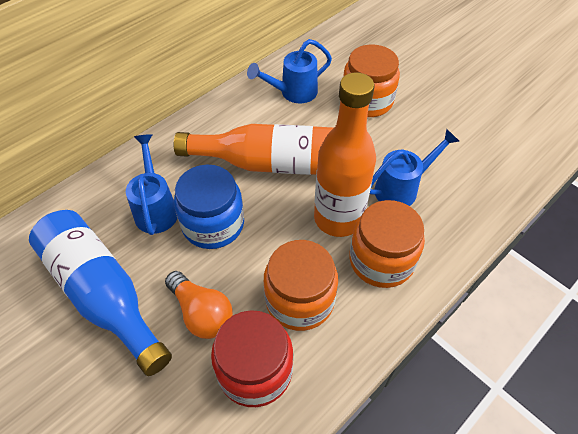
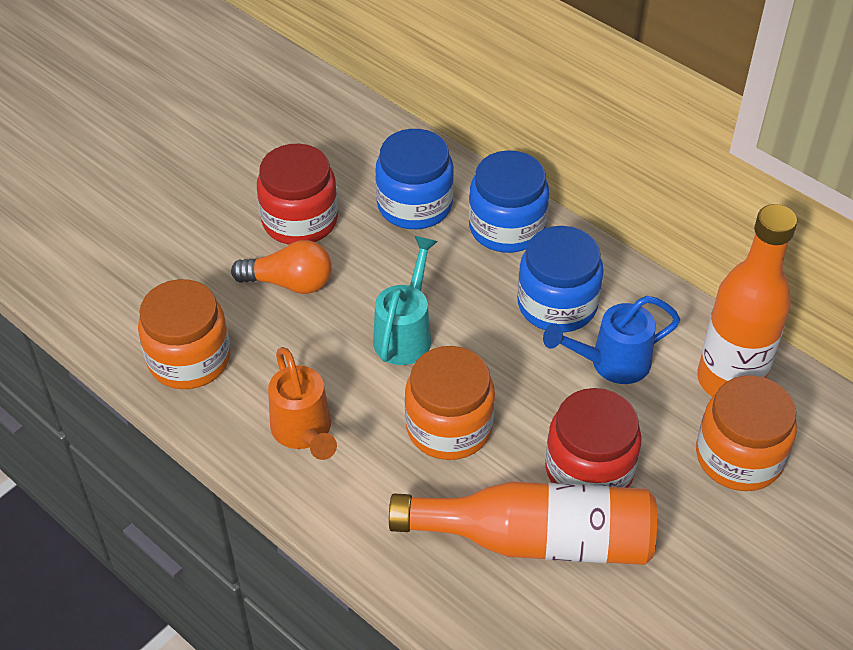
blue bottle: [29,210,172,376] = 1 -> none = 0
blue jar: [174,165,244,249] = 1 -> [375,129,454,229] [469,150,549,253] [517,226,604,333] = 3
blue watering can: [126,134,177,235] [247,39,332,104] [370,129,460,206] = 3 -> [543,296,680,384] = 1
orange watering can: none = 0 -> [268,347,337,460] = 1
red jar: [211,310,293,407] = 1 -> [257,144,338,245] [545,388,642,488] = 2
turquoise watering can: none = 0 -> [373,236,438,365] = 1

